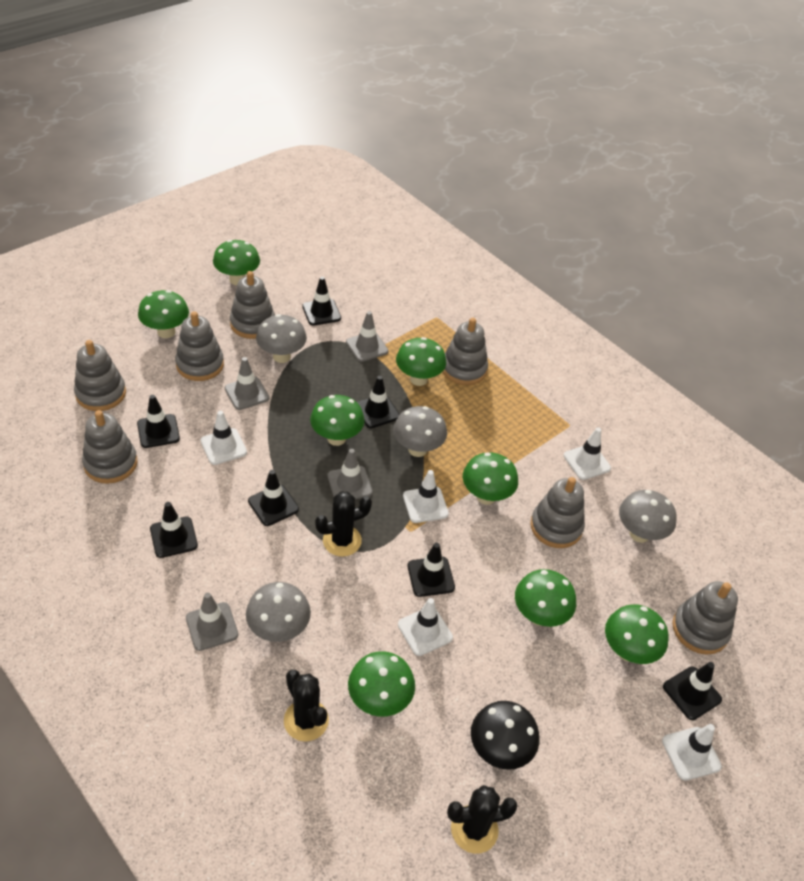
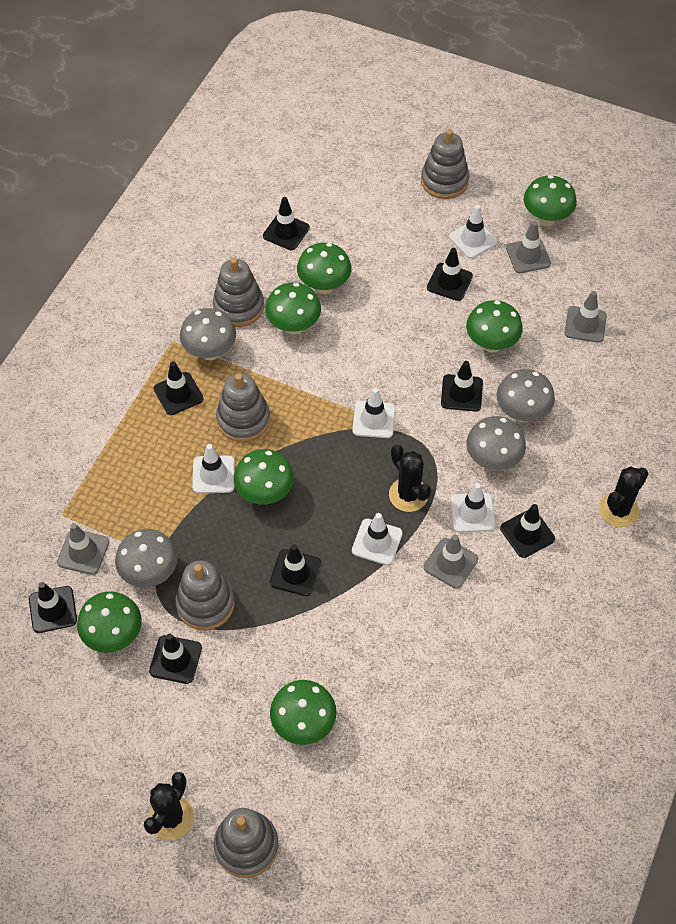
black mushroom: [471,701,539,770] = 1 -> none = 0
black traffic cone: [137,395,180,448] [150,502,198,558] [248,470,299,526] [302,277,341,326] [357,376,400,428] [407,543,455,597] [663,662,722,720] = 7 -> [29,582,77,633] [149,633,202,684] [154,361,203,415] [263,197,310,250] [270,544,321,596] [427,248,473,301] [441,361,483,411] [500,504,555,558] = 8
green mushroom: [138,290,189,338] [213,240,260,285] [310,395,365,446] [348,651,415,717] [396,337,446,386] [463,452,518,505] [515,569,576,627] [605,604,669,664] = 8 -> [77,591,142,653] [234,449,294,504] [265,283,321,335] [270,680,337,745] [297,243,351,294] [466,300,523,353] [524,175,577,226] = 7
grey stacking toy: [74,340,126,411] [82,410,137,484] [175,311,224,381] [230,271,275,339] [443,318,488,385] [530,477,585,548] [672,581,738,655] = 7 -> [175,560,235,631] [213,258,264,327] [214,808,279,878] [216,373,270,442] [421,129,469,199] = 5

